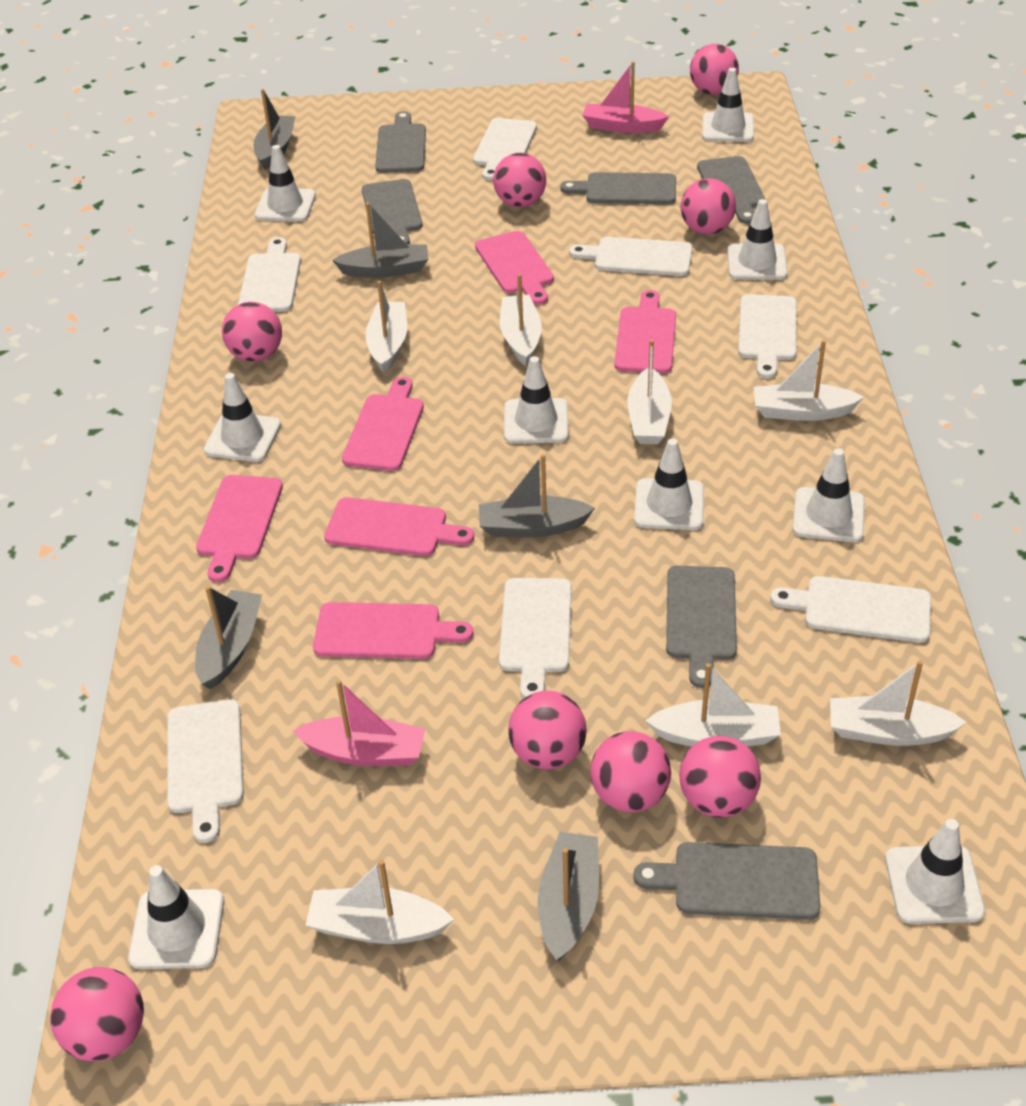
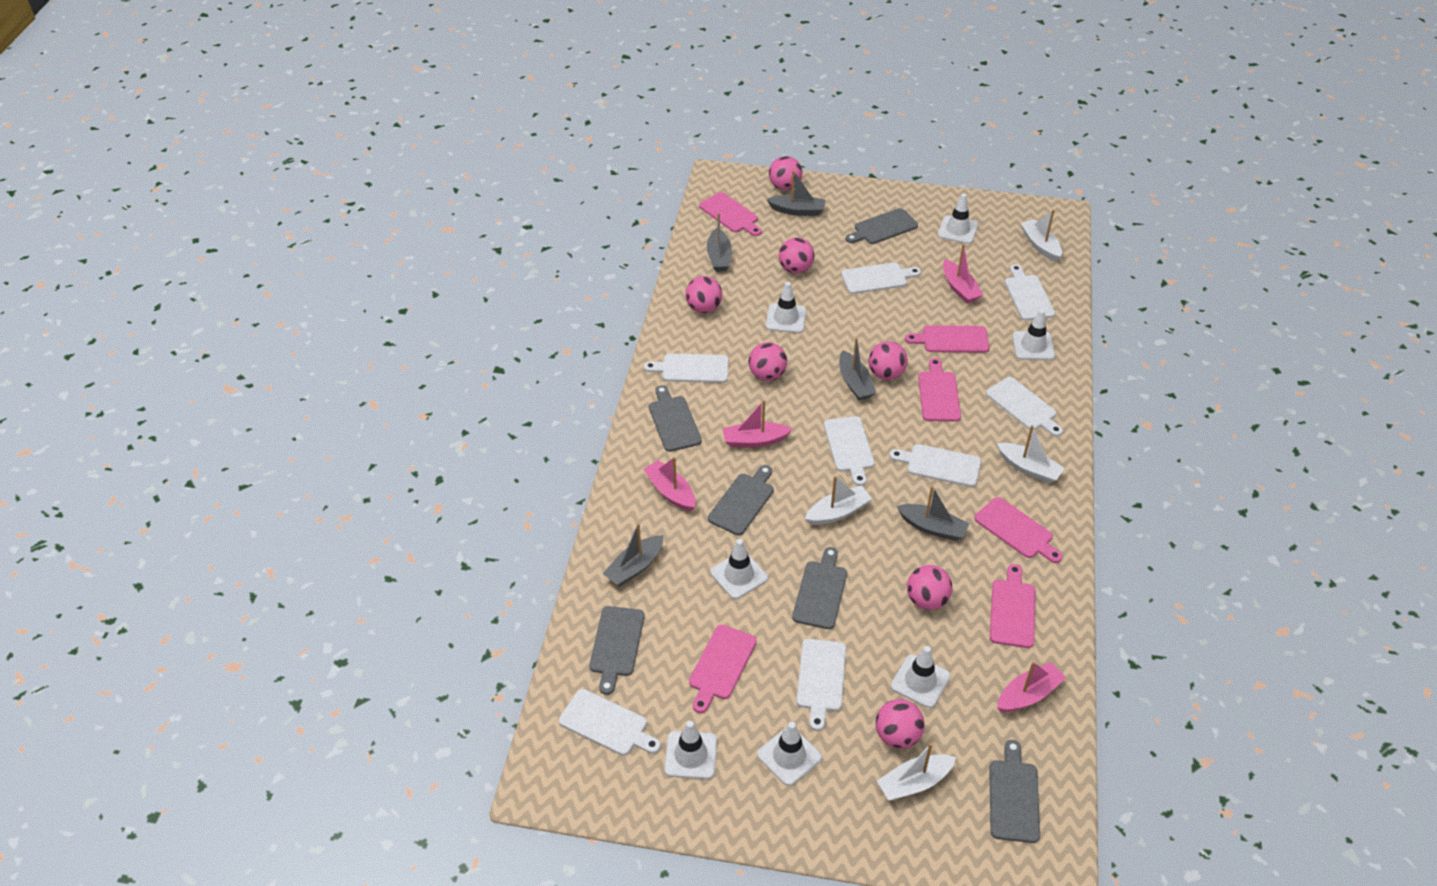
pink ball: [50,967,144,1061] [222,302,282,362] [493,153,546,208] [508,691,587,769] [590,731,671,812] [679,736,761,818] [681,178,736,234] [690,44,739,95] = 8 -> [685,276,722,313] [749,342,787,381] [769,156,802,190] [779,237,814,274] [869,341,908,380] [876,699,925,749] [907,565,952,610] = 7
pink boat: [292,680,425,766] [582,61,669,133] = 2 -> [643,457,696,511] [723,400,792,447] [943,244,983,303] [997,661,1066,712] = 4
white boat: [306,860,454,944] [365,281,407,372] [500,274,542,366] [627,340,672,444] [645,663,781,747] [754,340,864,421] [830,660,967,746] = 7 -> [805,476,872,525] [877,743,956,801] [997,425,1065,483] [1021,209,1062,262] = 4
white cutting board: [167,699,244,843] [238,237,301,312] [473,118,537,181] [499,578,572,698] [569,237,693,276] [738,294,797,379] [770,576,931,643] = 7 -> [559,689,661,755] [644,354,729,383] [796,639,846,731] [824,416,874,486] [841,262,921,294] [890,444,981,487] [986,377,1063,436] [1005,264,1055,321] = 8
white traffic cone: [128,865,224,969] [204,373,281,462] [255,145,316,222] [504,356,569,444] [634,438,704,530] [702,68,754,142] [727,199,788,280] [793,448,865,542] [885,819,985,924] = 9 -> [664,721,717,779] [710,539,768,599] [757,722,822,786] [766,282,806,333] [891,646,950,708] [938,194,978,244] [1012,309,1055,360] = 7

